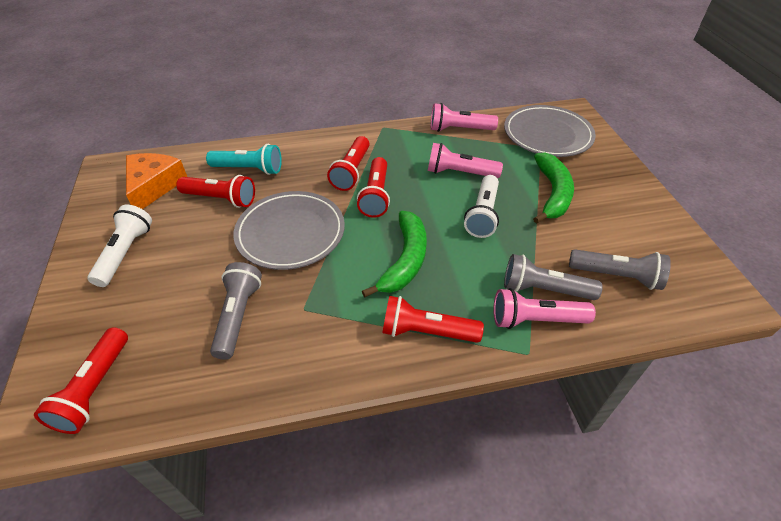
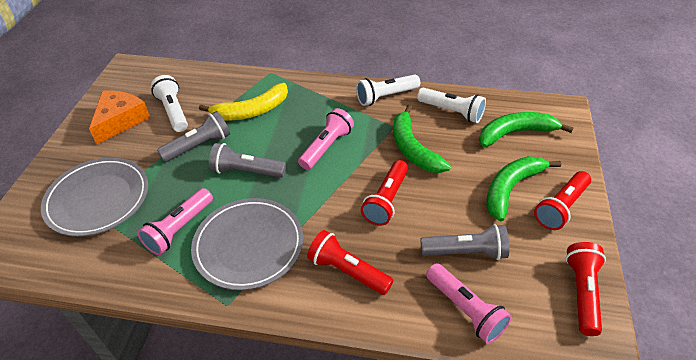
green banana: [362,211,427,298] [533,153,574,224] = 2 -> [393,105,451,173] [479,112,574,147] [486,156,561,221] = 3
red flashlight: [34,327,128,434] [176,175,255,208] [327,136,370,191] [357,157,390,218] [383,296,484,343] = 5 -> [307,230,393,295] [361,160,408,226] [534,171,591,230] [566,242,606,336] = 4
turquoise flashlight: [206,144,282,175] = 1 -> none = 0
white flashlight: [88,205,152,287] [464,175,499,238] = 2 -> [151,75,188,132] [356,75,420,106] [417,88,486,123] = 3
yellow banana: none = 0 -> [199,83,288,120] = 1

